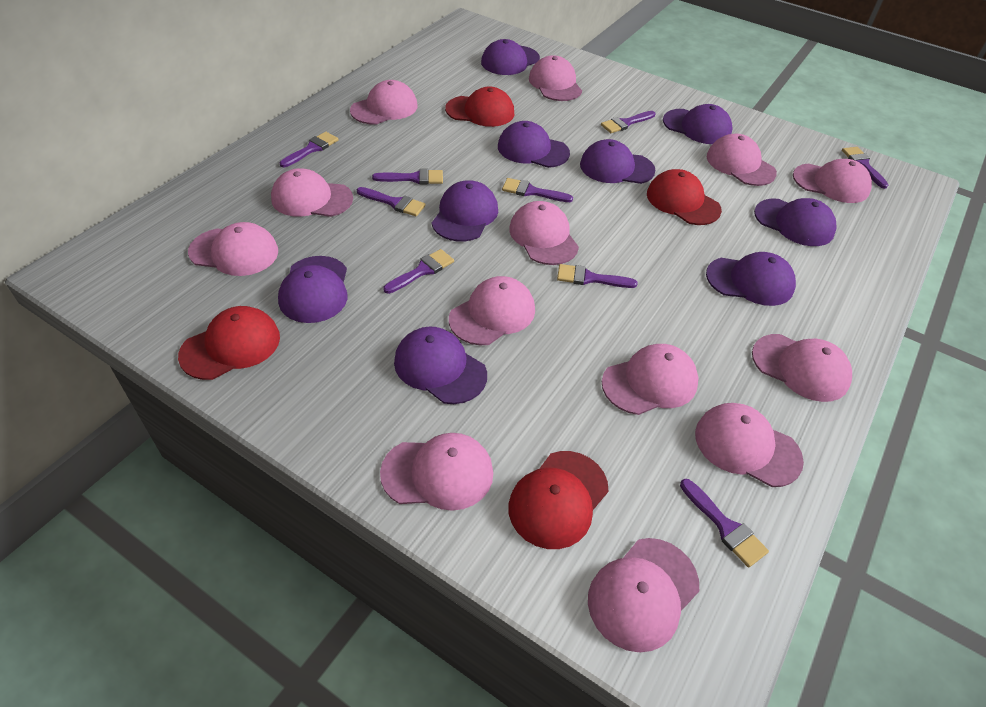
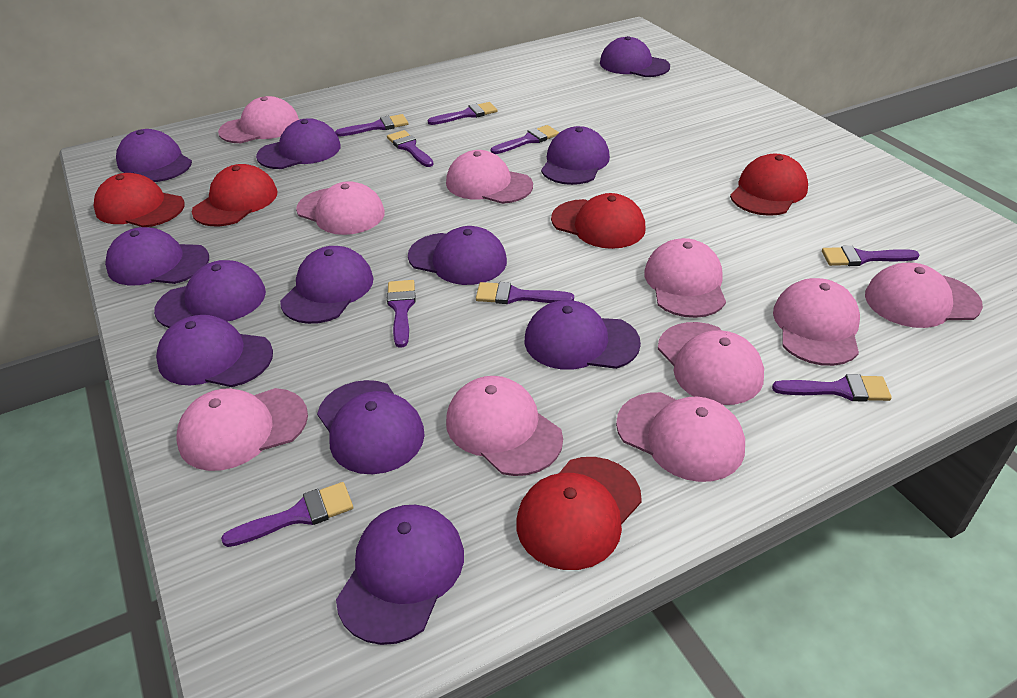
pink cap: [188,222,278,276] [271,168,353,217] [350,80,418,125] [380,433,493,511] [449,276,535,345] [509,201,579,265] [529,55,582,101] [588,538,699,652] [602,344,698,415] [695,403,804,487] [707,134,777,186] [752,334,852,402] [793,159,872,203] = 13 -> [176,388,308,471] [218,96,299,143] [296,181,385,235] [446,150,533,204] [446,376,563,476] [616,392,745,482] [644,238,726,318] [658,322,764,405] [773,278,860,366] [865,263,983,328] = 10
purple cap: [278,256,347,323] [394,327,487,404] [432,180,498,242] [481,39,540,75] [498,121,570,168] [580,139,656,184] [663,104,733,144] [706,252,796,306] [754,198,836,246] = 9 -> [105,227,209,285] [116,129,192,182] [154,260,266,328] [156,315,273,387] [256,118,341,169] [280,246,374,324] [317,380,425,474] [336,505,464,645] [408,226,507,285] [525,300,641,370] [541,126,610,185] [600,36,670,77] = 12
red cap: [178,306,280,380] [445,87,514,127] [508,451,609,549] [647,169,722,225] = 4 -> [94,173,185,227] [192,164,277,226] [516,457,642,570] [551,193,645,249] [730,154,808,216] = 5

